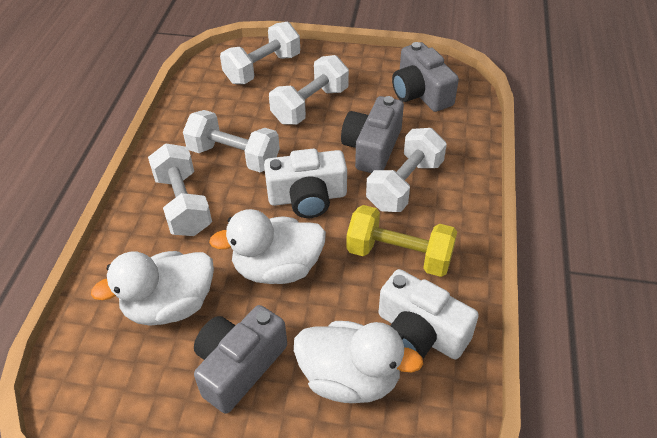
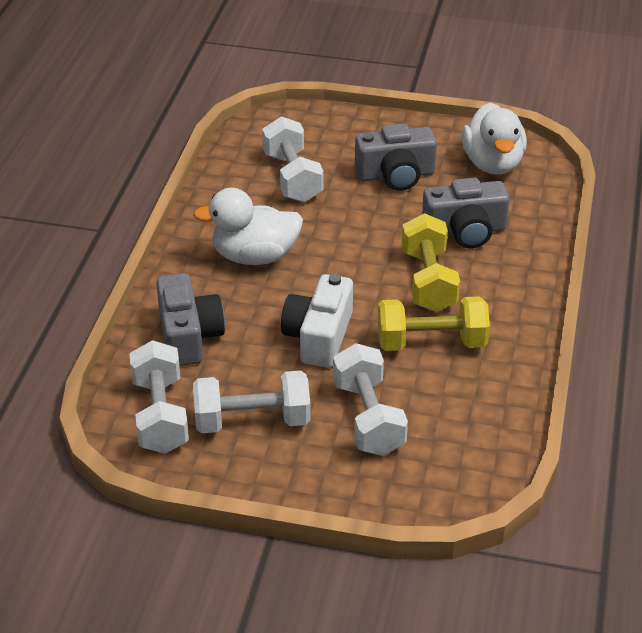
white camera: [264,149,347,218] [379,269,479,359] = 2 -> [281,274,353,368] = 1
white duck: [91,251,214,326] [209,209,326,284] [294,321,423,403] = 3 -> [193,188,303,265] [462,103,527,175] = 2
white dumbbell: [148,143,212,236] [183,110,280,172] [220,22,300,84] [269,55,349,125] [366,128,447,212] = 5 -> [129,340,189,454] [193,370,311,433] [262,116,323,202] [333,343,408,456] = 4
yellow dumbbell: [346,205,457,277] = 1 -> [377,296,490,351] [402,213,460,312] = 2

